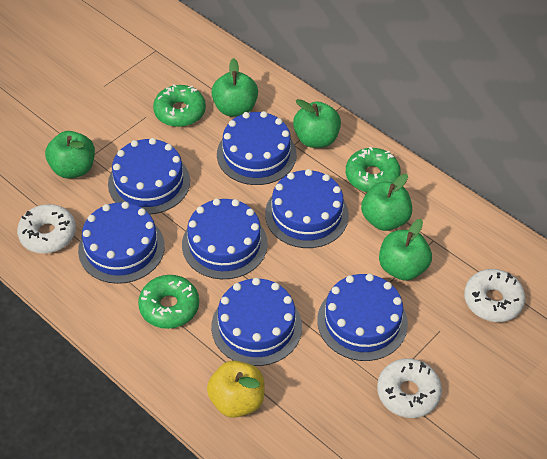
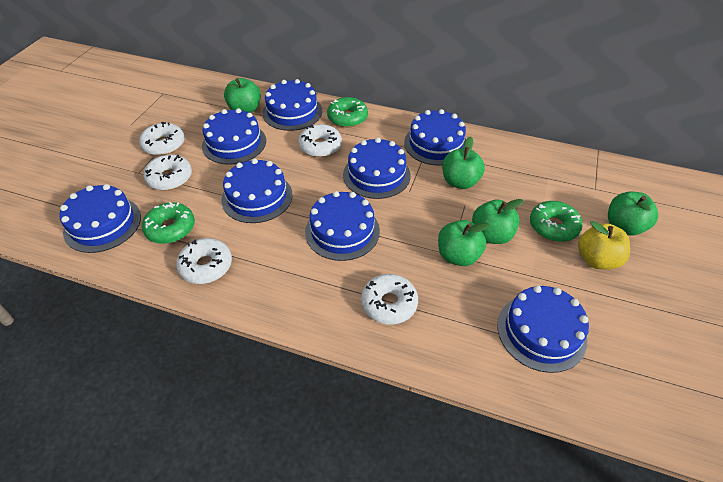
blue cake: [78,202,165,284] [108,138,190,215] [182,198,268,279] [211,278,302,366] [217,111,297,185] [265,169,349,248] [317,274,408,361] = 7 -> [59,184,141,253] [202,108,266,165] [222,159,293,223] [262,79,322,131] [305,191,380,261] [343,138,411,199] [404,109,466,166] [497,285,589,373] = 8
white donut: [17,204,76,253] [377,358,442,418] [464,269,525,322] = 3 -> [139,122,185,156] [144,154,192,190] [176,238,232,284] [298,124,342,157] [361,274,418,325] = 5

